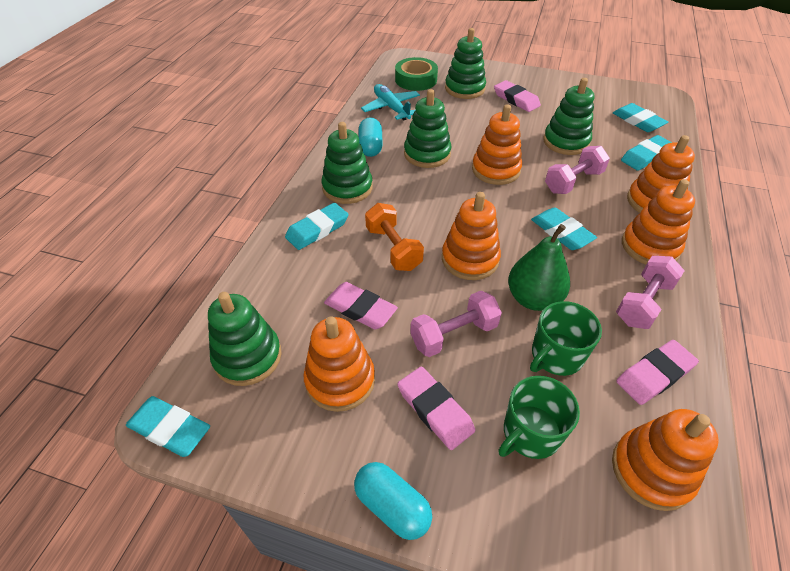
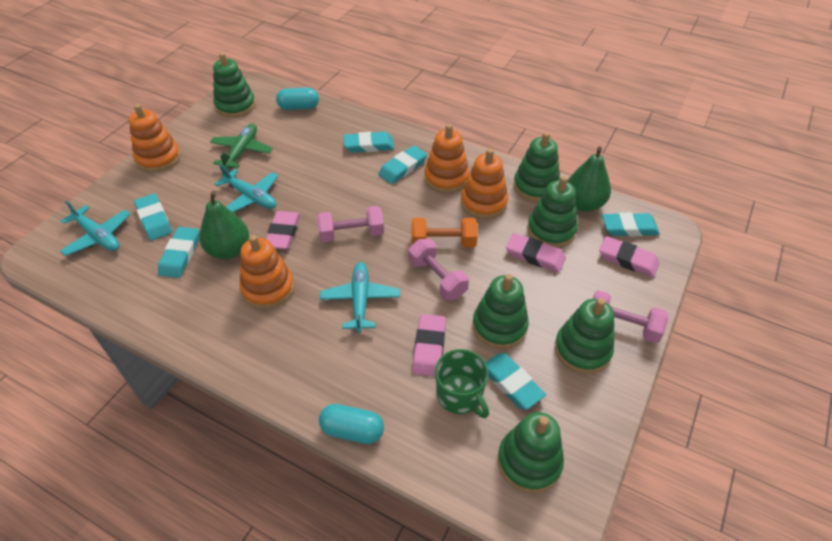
green mug: [498,376,580,459] [530,301,602,376] = 2 -> [435,349,489,418] = 1
green pear: [508,224,570,311] = 1 -> [199,191,249,259] [567,146,611,212] = 2
green plane: none = 0 -> [210,124,273,168] = 1
green stacking toy: [208,292,281,386] [322,122,373,204] [404,89,451,168] [445,28,486,99] [543,78,594,155] = 5 -> [213,52,255,118] [472,274,529,349] [498,412,564,493] [513,132,560,202] [527,176,578,248] [555,298,614,374] = 6
green tape: [395,57,438,91] = 1 -> none = 0
orange stacking toy: [304,316,375,412] [442,192,501,280] [472,104,522,185] [612,409,719,511] [622,179,695,264] [627,135,695,213] = 6 -> [129,104,181,172] [239,235,294,309] [424,124,469,193] [461,148,508,219] = 4
turquoise eraser: [126,396,210,457] [285,203,349,250] [531,207,597,250] [613,103,668,132] [621,135,672,171] = 5 -> [134,193,172,241] [158,227,199,278] [344,132,394,153] [378,146,427,184] [485,353,546,410] [602,212,660,236] = 6
turquoise plane: [361,84,420,121] = 1 -> [60,200,130,256] [215,164,278,212] [320,262,400,332] = 3

